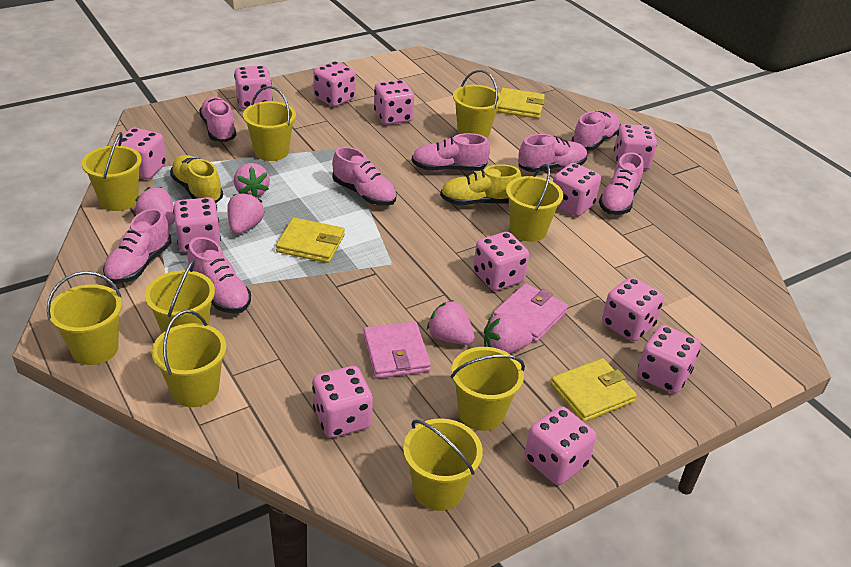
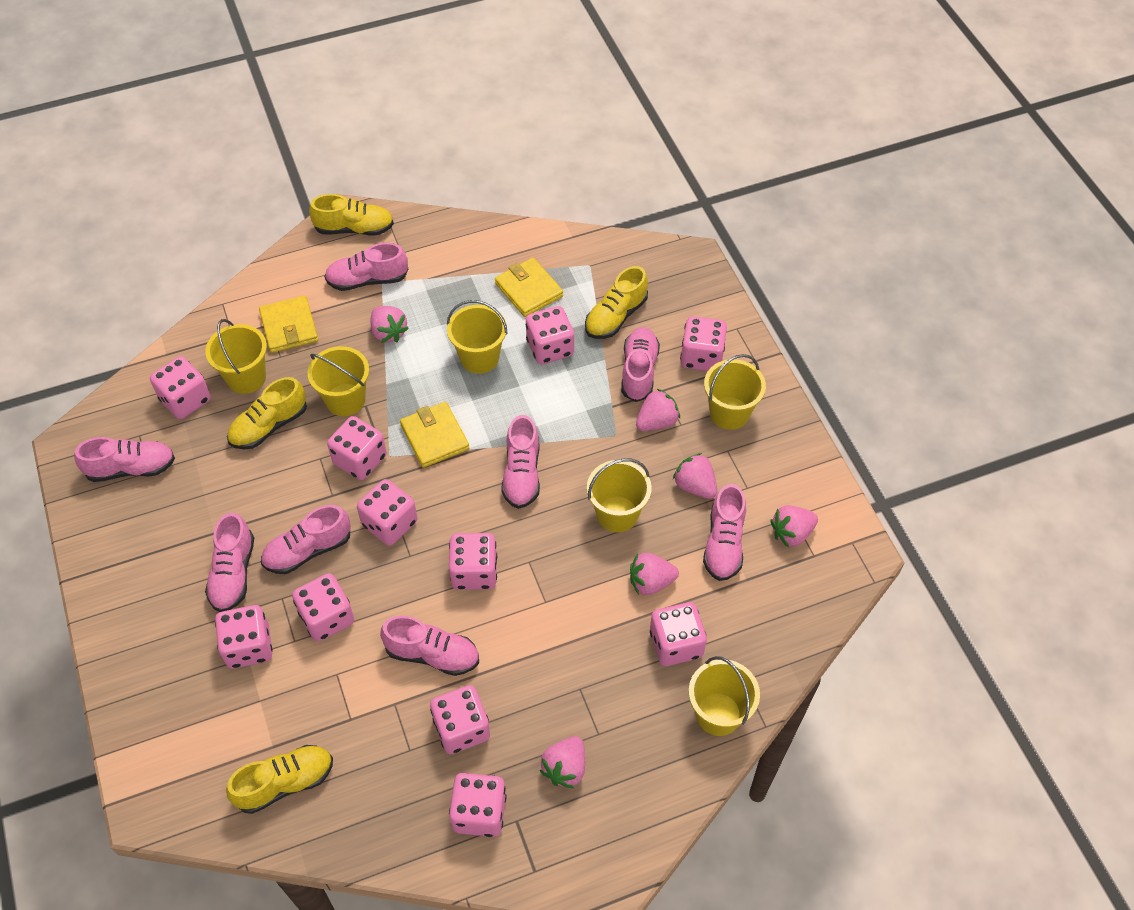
pink dice: [116,128,166,179] [173,197,221,253] [234,66,272,109] [312,366,373,438] [313,61,356,107] [374,80,414,125] [473,232,529,291] [524,406,597,485] [553,163,601,216] [602,277,664,341] [614,124,657,170] [637,325,701,394] = 12 -> [150,356,211,419] [215,605,273,669] [292,573,354,641] [327,416,387,480] [357,479,418,546] [430,685,490,754] [449,533,497,590] [449,773,507,837] [526,306,574,364] [650,602,707,666] [680,316,727,371] = 11
pink strawberry: [135,187,175,225] [227,192,265,234] [234,163,270,198] [427,300,475,345] [484,313,533,354] = 5 -> [370,306,409,343] [540,736,585,788] [630,553,679,595] [636,389,680,431] [673,453,717,499] [770,505,818,548] = 6
pink wallet: [363,321,431,378] [493,283,568,342] = 2 -> none = 0
yellow bucket: [47,271,122,365] [82,132,142,211] [145,259,215,333] [152,310,226,407] [243,86,296,161] [403,418,483,511] [450,347,525,431] [453,70,502,138] [506,164,563,242] = 9 -> [205,319,267,394] [308,346,369,416] [447,300,508,374] [587,458,652,532] [689,656,760,736] [704,354,766,430] = 6
yellow shoe: [170,155,223,203] [440,164,522,205] = 2 -> [226,745,333,814] [227,377,307,450] [309,194,394,236] [585,266,648,339] = 4

